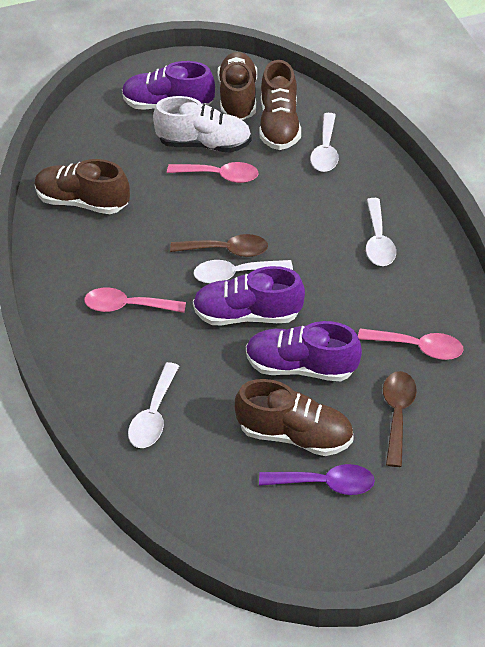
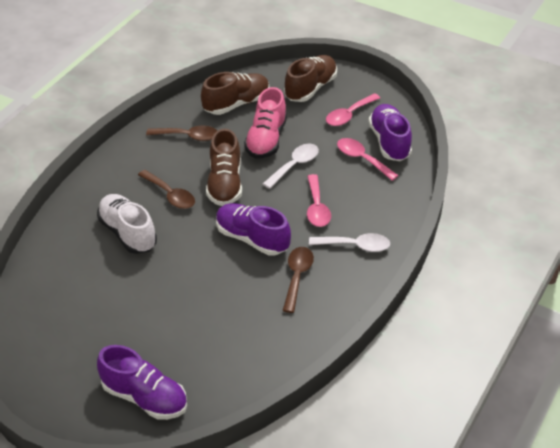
brown shoe: [35,159,130,214] [218,52,257,120] [235,379,354,456] [259,60,301,150] = 4 -> [201,72,270,115] [206,128,242,206] [284,55,337,102] = 3
brown spoon: [170,234,268,257] [383,371,417,467] = 2 -> [138,170,195,209] [146,126,217,141] [283,247,314,313] = 3
pink shoe: none = 0 -> [244,87,287,159] = 1
purple spoon: [259,464,375,495] = 1 -> none = 0
white spoon: [128,362,179,448] [194,260,293,283] [310,113,339,172] [366,198,396,266] = 4 -> [263,143,319,189] [309,233,390,252] = 2

